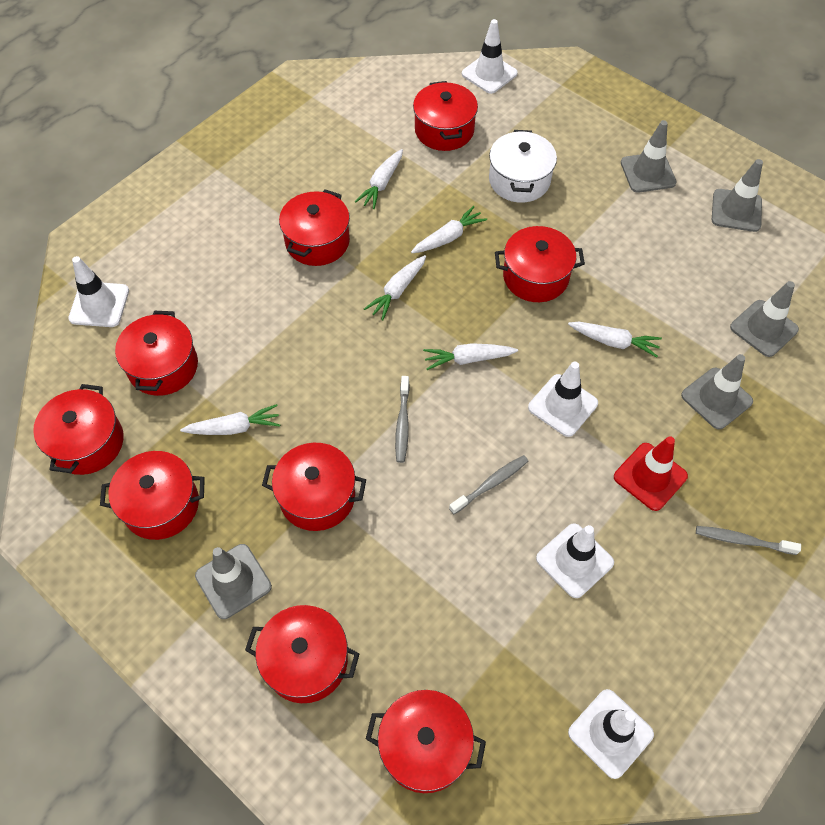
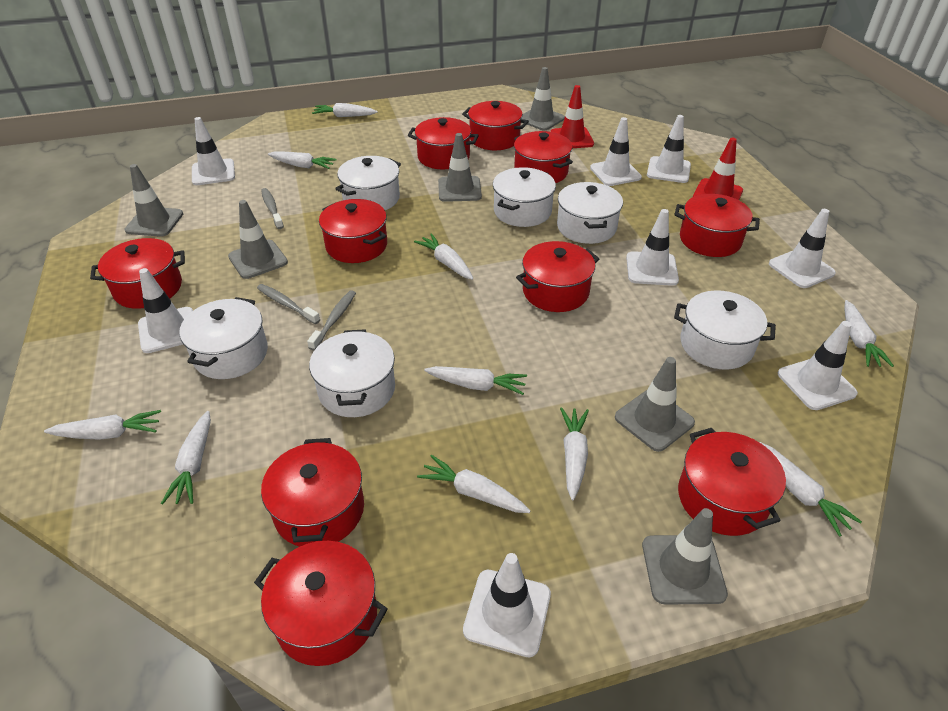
grey traffic cone: [195,544,272,619] [621,120,676,193] [681,354,753,430] [712,159,763,232] [730,281,799,357] = 5 -> [124,164,183,237] [228,200,288,279] [438,133,482,202] [521,67,565,131] [615,357,695,452] [642,508,728,604] = 6
red pot: [33,384,124,475] [100,451,205,540] [115,311,198,396] [245,605,360,703] [262,443,366,531] [279,189,350,266] [366,690,486,793] [413,81,478,151] [495,226,585,302] = 9 -> [90,238,185,309] [254,541,387,666] [261,438,364,547] [319,199,387,263] [408,117,479,169] [462,101,529,150] [514,131,573,183] [516,241,599,312] [675,194,760,257] [678,428,786,536] = 10
red traffic cone: [614,436,688,511] = 1 -> [550,85,594,148] [693,138,743,200] = 2
white carrot: [180,404,280,435] [354,149,403,209] [364,255,426,320] [411,206,487,253] [423,343,518,370] [568,322,662,358] = 6 -> [44,410,161,440] [161,411,211,504] [268,151,336,169] [312,103,378,117] [414,233,474,280] [417,455,530,513] [424,366,527,395] [560,407,589,500] [759,442,862,537] [844,300,894,367] = 10
white pot: [489,130,557,203] = 1 -> [179,297,268,379] [309,329,395,417] [335,156,401,210] [493,167,556,227] [557,182,623,244] [674,290,776,370] = 6
white traffic cone: [68,256,129,327] [462,19,518,94] [528,361,598,437] [536,523,614,598] [568,689,654,779] = 5 -> [138,268,193,353] [192,117,235,185] [463,553,551,657] [590,117,642,186] [626,209,679,286] [647,115,691,183] [769,209,836,288] [778,321,858,410] = 8

